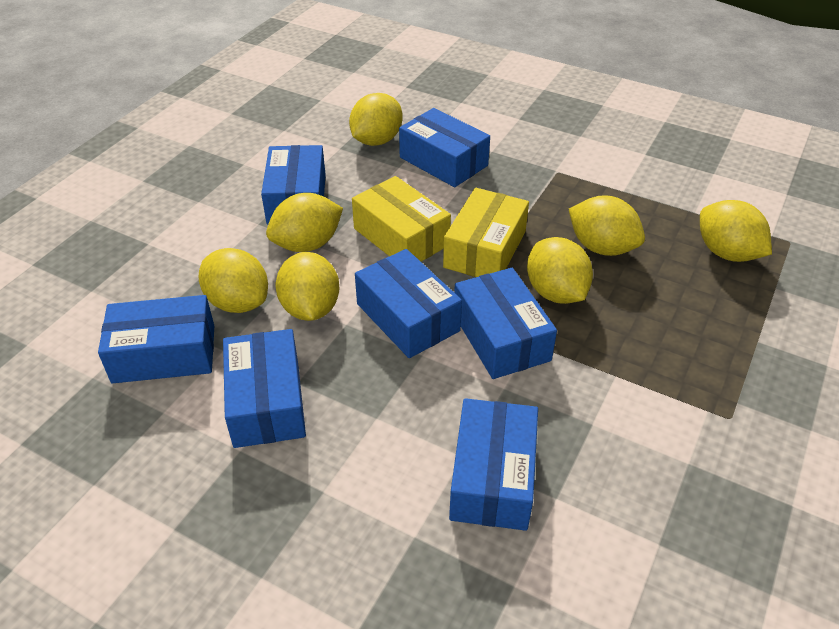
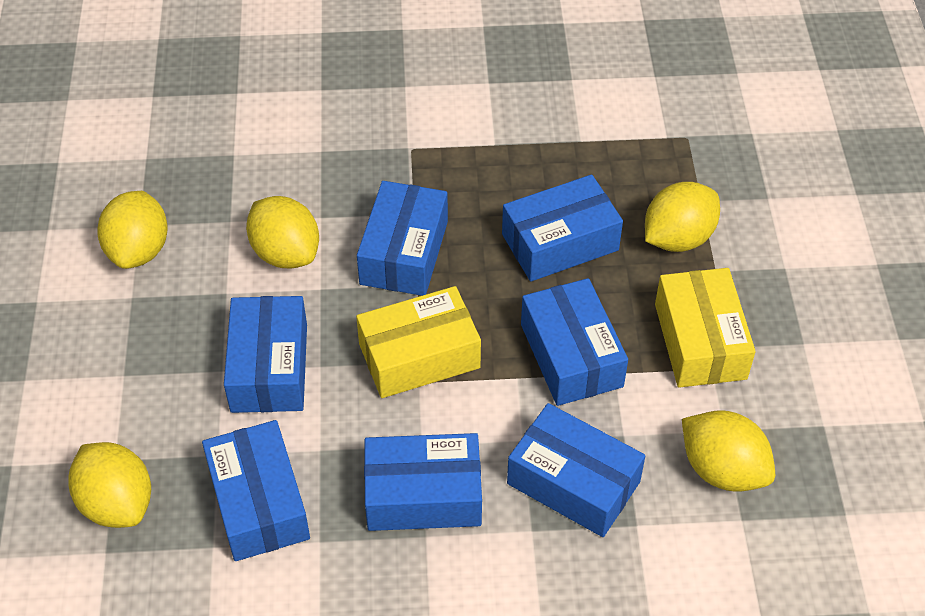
yellow lemon: [199,248,268,313] [266,193,343,252] [275,252,340,321] [349,93,402,146] [527,237,593,304] [569,195,645,256] [700,200,772,262] = 7 -> [68,442,151,528] [97,191,168,269] [246,196,319,269] [645,182,720,252] [682,410,775,492] = 5

